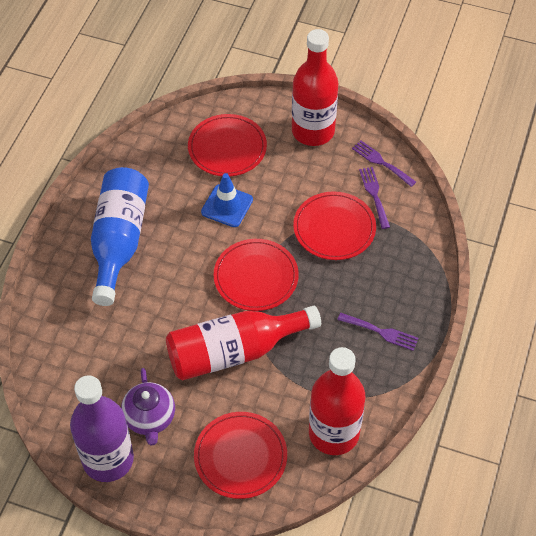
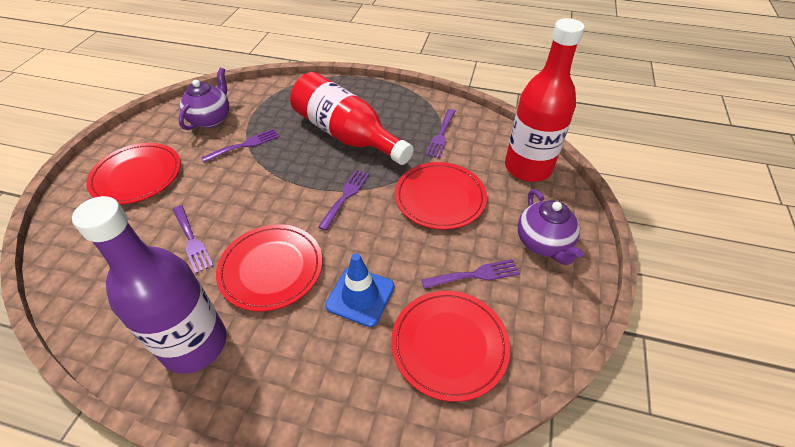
blue bottle: [91,167,149,306] = 1 -> none = 0
purple fork: [337,313,418,351] [352,141,416,187] [359,167,390,229] = 3 -> [173,205,213,274] [201,129,279,163] [318,170,370,231] [421,259,520,289] [426,109,455,158] = 5
purple teapot: [121,368,175,446] = 1 -> [178,68,229,130] [518,189,583,265] = 2
red bottle: [166,306,321,381] [292,29,338,146] [309,347,365,455] = 3 -> [290,72,414,165] [505,18,585,182] = 2

